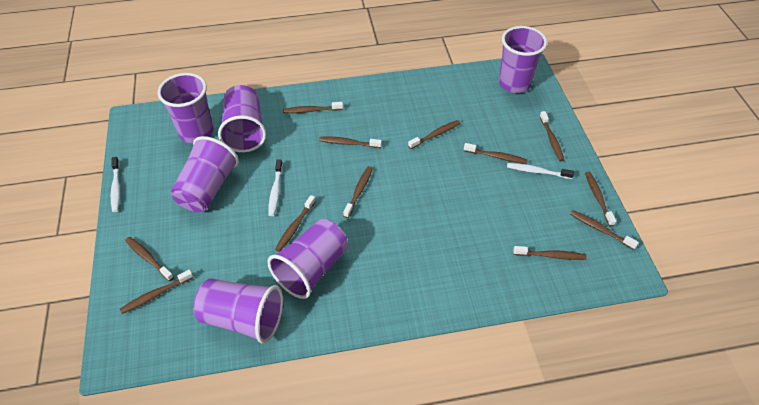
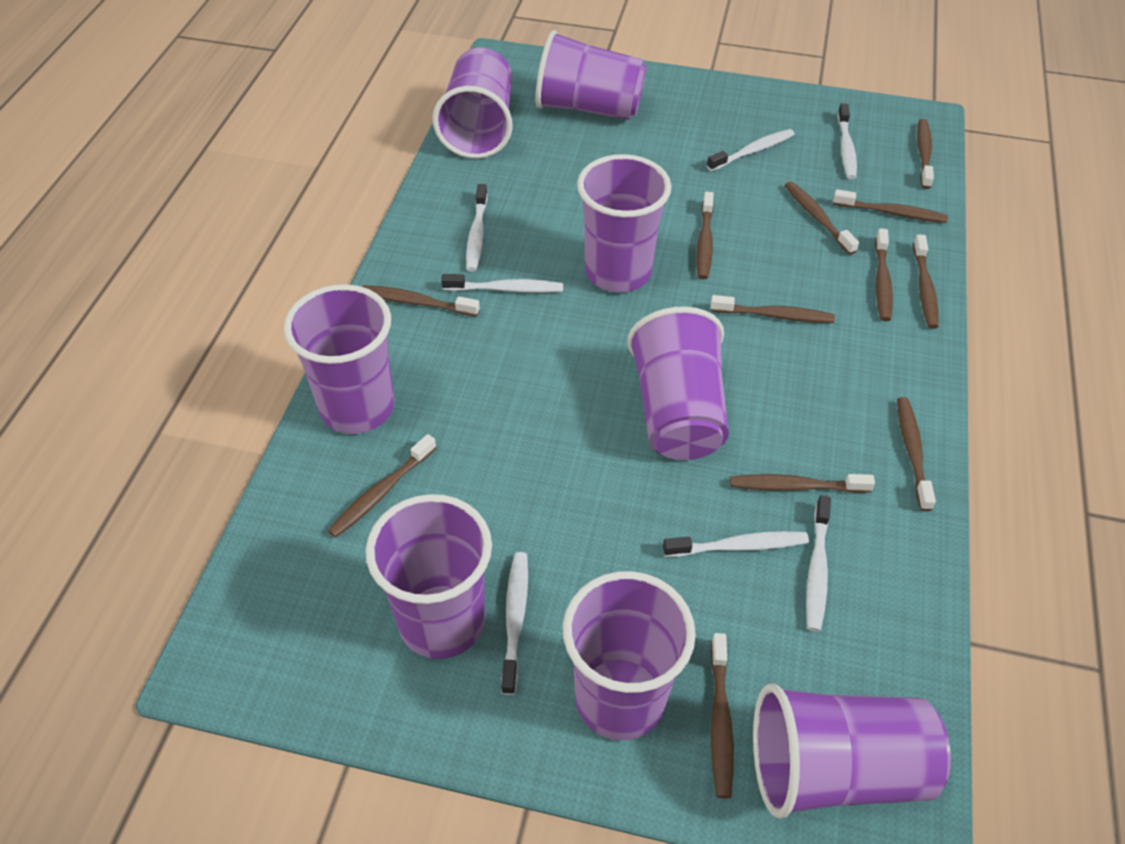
purple cup: [157,73,214,143] [171,136,239,212] [193,278,283,343] [218,85,266,152] [267,219,348,299] [499,26,547,93] = 6 -> [284,284,394,434] [366,494,492,659] [432,48,513,159] [535,30,647,120] [563,571,696,740] [577,154,671,292] [627,306,729,460] [753,683,951,819] = 8
white toothbrush: [111,157,120,212] [268,159,283,216] [507,163,574,179] = 3 -> [441,274,563,293] [466,184,488,271] [501,552,528,695] [663,531,809,557] [707,129,795,171] [806,495,831,632] [838,104,857,179] = 7

